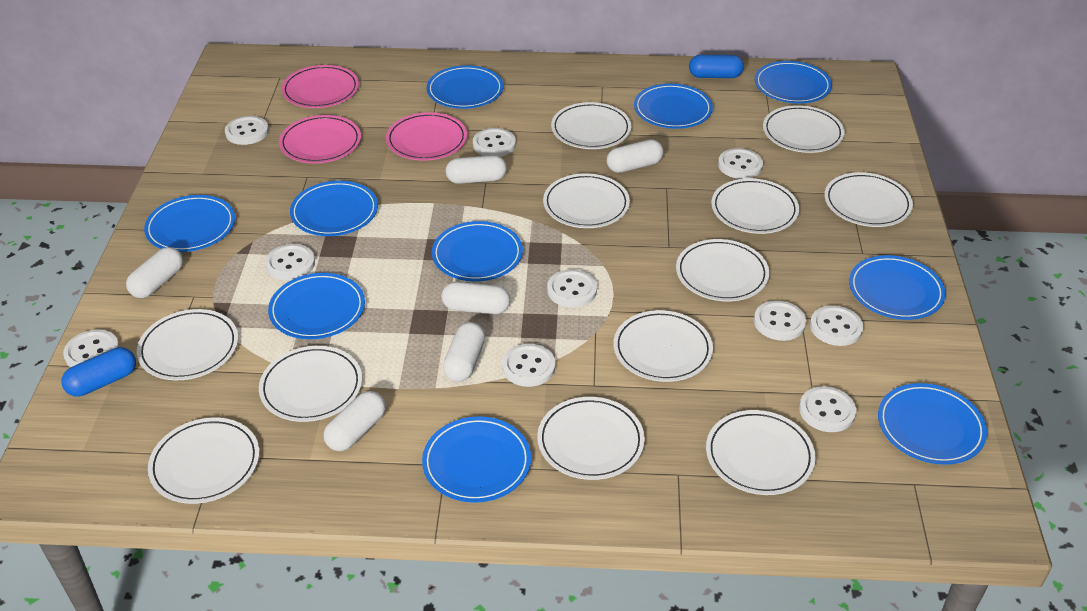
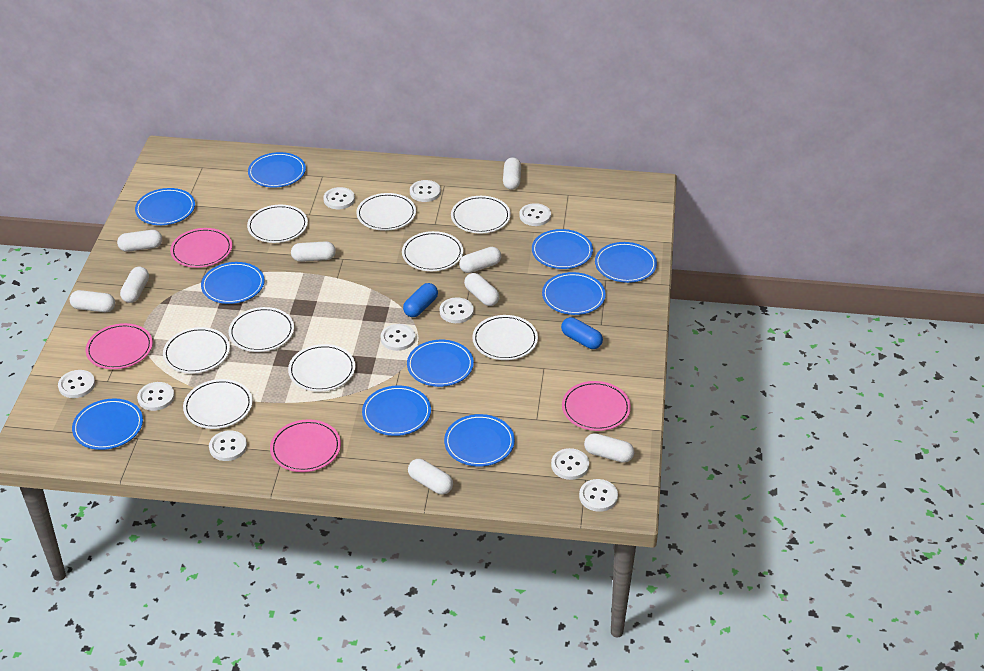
pink plate: [279,115,361,163] [281,65,359,108] [386,112,467,160] = 3 -> [85,323,153,369] [170,228,232,268] [270,419,341,472] [562,381,631,431] = 4
white capsule: [126,247,183,298] [324,391,386,451] [442,282,510,314] [443,322,485,382] [446,155,507,184] [607,139,663,173] = 6 -> [70,290,115,312] [117,230,162,252] [120,267,149,303] [291,241,336,262] [408,459,453,495] [459,247,501,273] [464,273,499,306] [503,157,521,190] [584,433,634,463] = 9
white plate: [137,309,238,380] [148,418,259,504] [259,346,362,422] [537,397,645,480] [543,173,630,228] [551,102,631,149] [614,310,713,382] [676,239,769,301] [706,410,815,495] [711,178,799,234] [763,105,845,153] [825,172,913,227] = 12 -> [163,327,230,374] [183,379,253,429] [229,307,294,352] [247,205,308,243] [288,344,355,392] [356,193,416,231] [402,231,463,271] [451,196,511,233] [472,315,538,360] = 9

